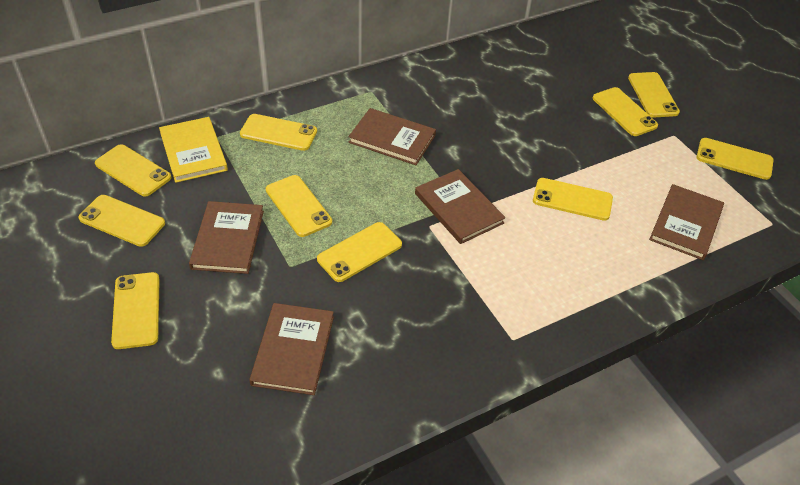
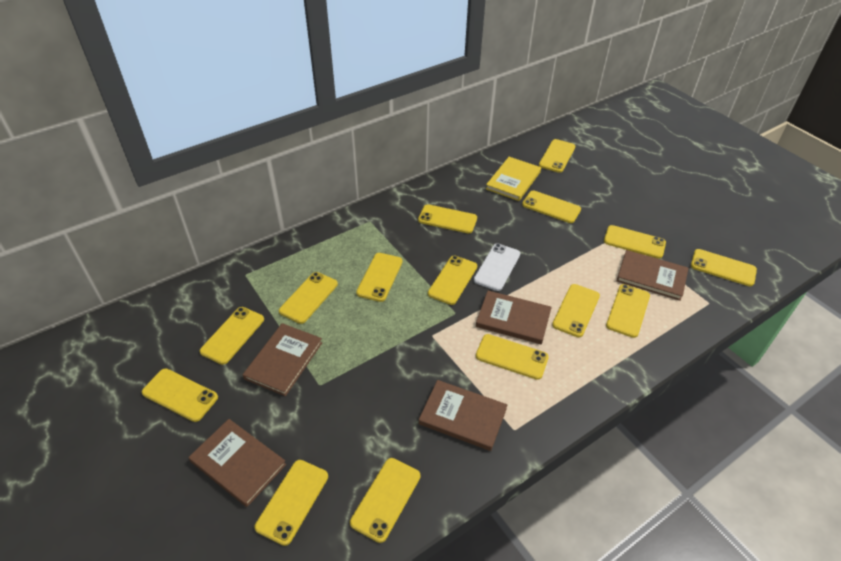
white phone: none = 0 -> [474,243,520,291] = 1
yellow phone: [78,195,165,247] [95,144,172,197] [111,272,160,349] [240,114,317,151] [266,175,332,237] [317,222,402,282] [533,178,613,221] [593,87,658,136] [628,72,680,117] [696,138,774,180] = 10 -> [142,369,218,422] [200,307,264,365] [255,460,328,546] [279,272,338,324] [350,458,421,543] [356,253,403,302] [418,204,477,233] [428,256,477,305] [476,334,549,380] [522,190,581,223] [539,139,575,173] [552,284,600,337] [604,225,666,259] [606,284,650,338] [691,249,757,286] = 15

